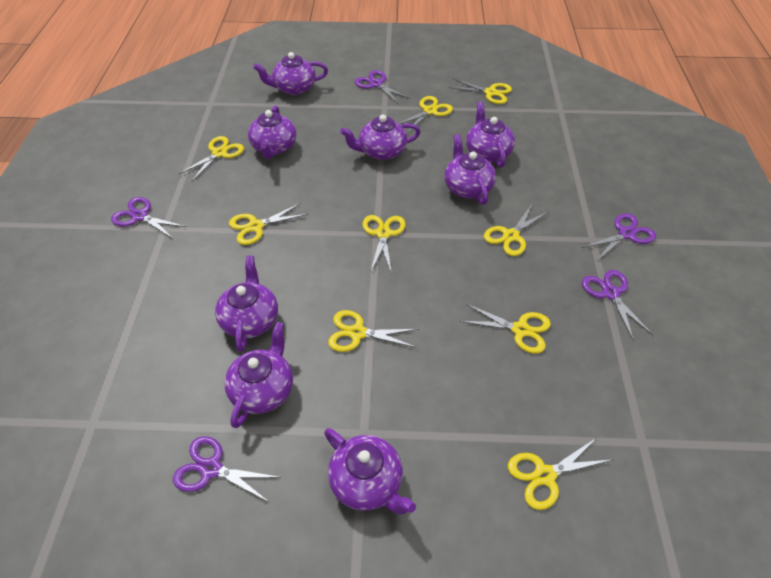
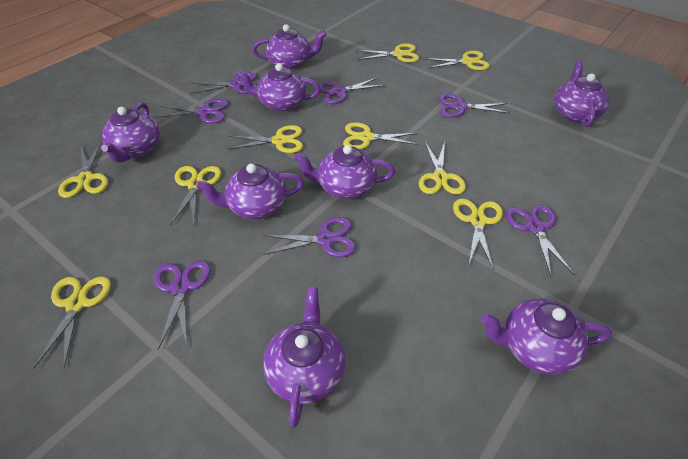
purple scissors: [111,197,186,239] [173,436,281,503] [355,70,410,103] [582,213,656,261] [582,270,653,339] = 5 -> [154,99,228,123] [154,260,211,349] [192,72,257,94] [263,217,356,257] [319,77,385,104] [439,93,509,118] [506,205,575,276] = 7

